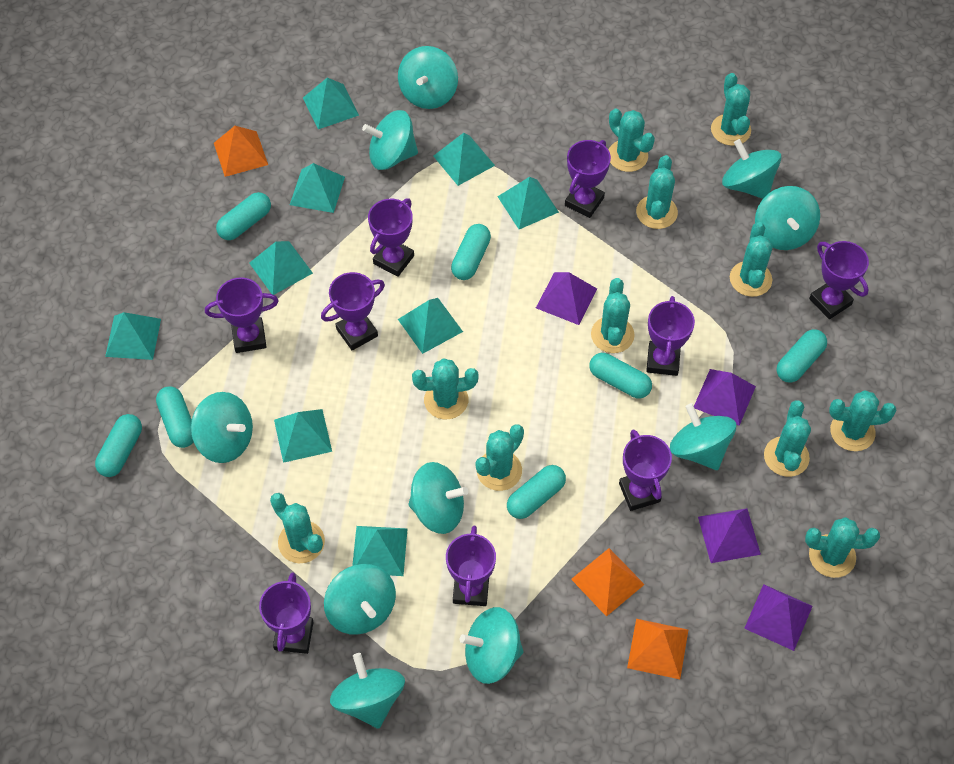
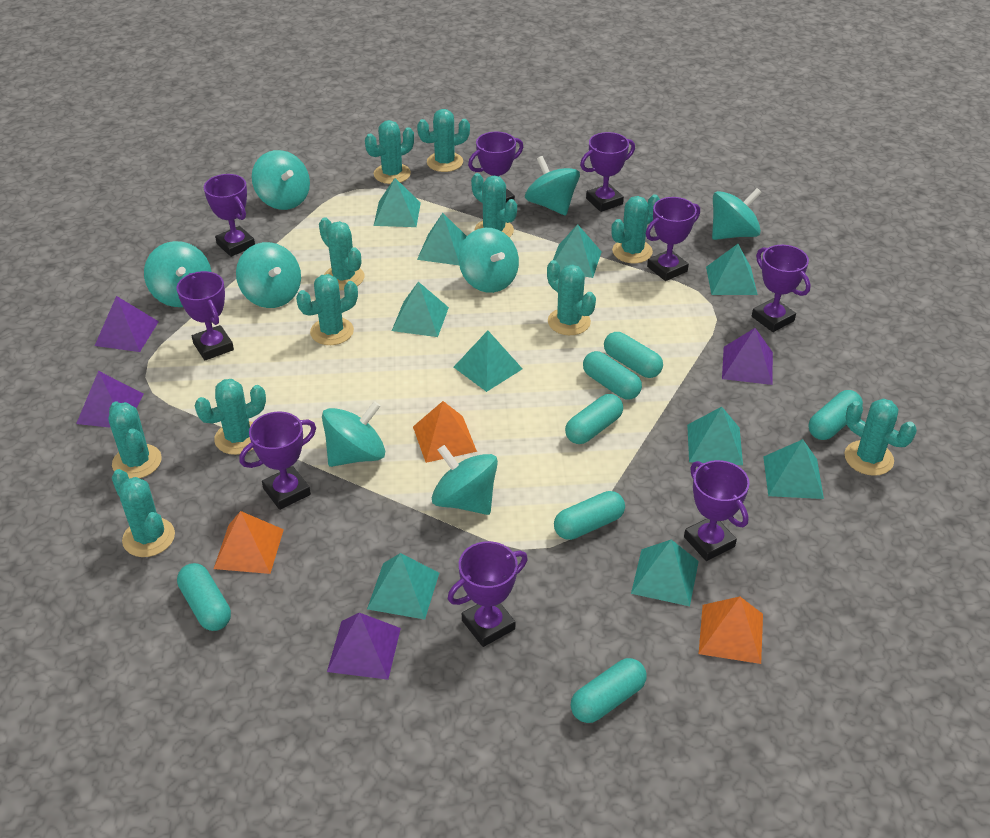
turquoise pyramid: [105,312,161,360] [249,241,313,295] [274,409,332,463] [290,163,345,213] [303,78,359,129] [352,526,407,576] [398,298,463,354] [434,133,495,186] [497,177,559,229] = 9 -> [367,553,439,620] [374,178,421,227] [392,282,449,337] [417,213,467,265] [454,331,523,392] [553,224,602,278] [631,540,699,606] [687,407,743,465] [706,244,758,295] [763,439,824,499] = 10
turquoise spinning top: [191,392,253,463] [324,564,396,635] [330,653,405,729] [362,110,418,170] [398,46,458,109] [408,462,468,534] [460,607,524,684] [670,403,736,470] [722,139,781,199] [755,186,820,250] = 10 -> [144,241,212,307] [236,242,301,308] [252,150,310,210] [322,401,385,467] [432,445,498,515] [459,228,519,293] [525,156,580,216] [712,188,762,240] = 8

